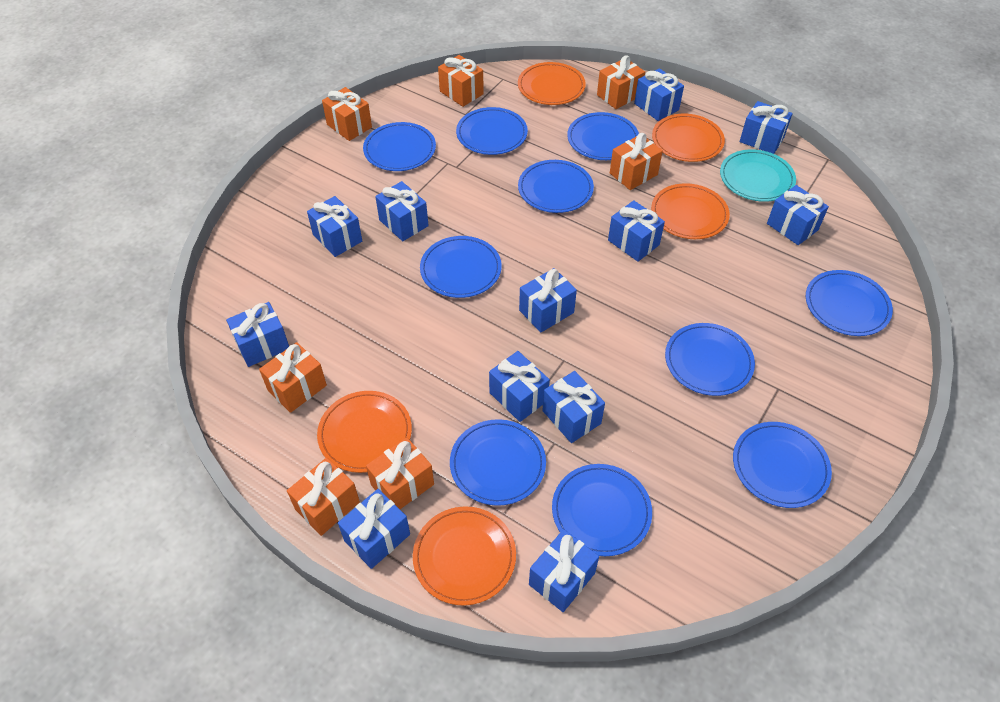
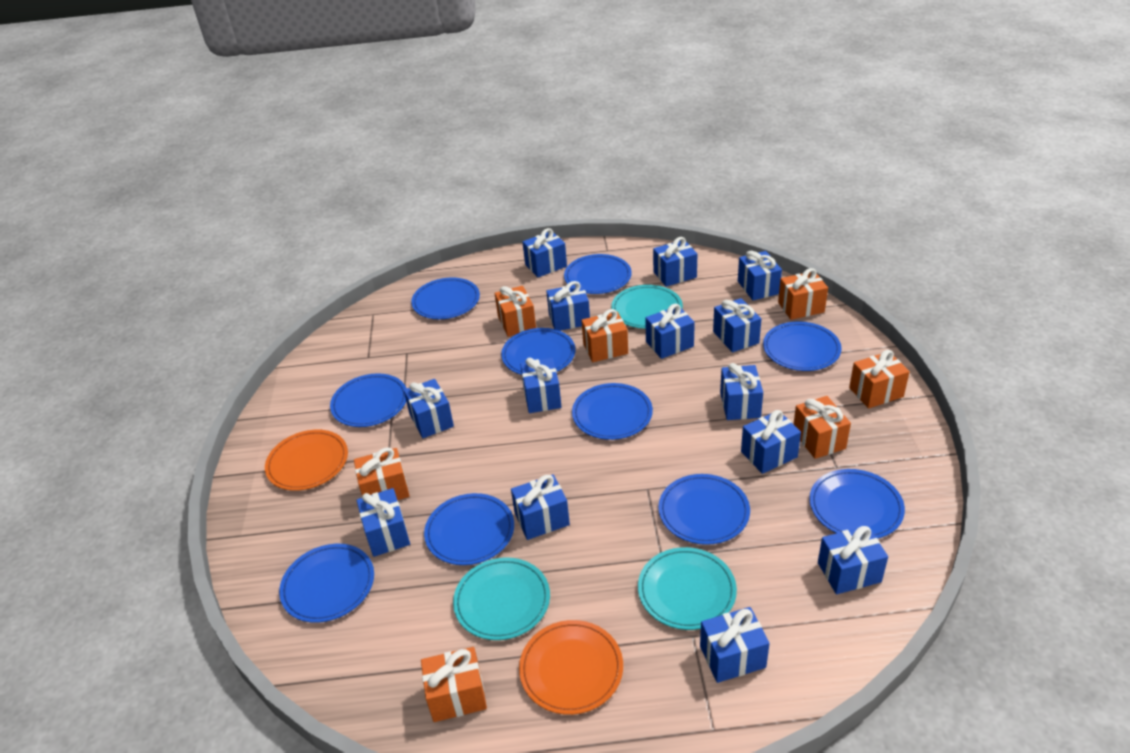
blue gift: [226,302,289,367] [307,196,362,257] [338,489,410,569] [375,181,429,241] [489,351,550,422] [519,268,577,333] [529,529,599,612] [542,371,605,443] [608,200,665,262] [634,68,684,121] [740,101,792,154] [767,185,829,245] = 12 -> [357,488,410,557] [404,379,454,438] [511,474,570,540] [520,358,562,413] [523,228,567,277] [546,281,590,331] [645,304,695,359] [653,237,698,287] [700,607,770,683] [713,298,761,352] [720,363,763,420] [738,251,782,300] [741,410,801,474] [818,525,888,594] = 14
orange plate: [317,391,412,473] [413,506,516,606] [518,62,586,105] [651,183,730,239] [652,114,725,162] = 5 -> [265,430,348,491] [519,620,623,715] = 2
turquoise plate: [720,149,796,202] = 1 -> [453,557,550,640] [611,285,683,329] [638,547,737,630] = 3

